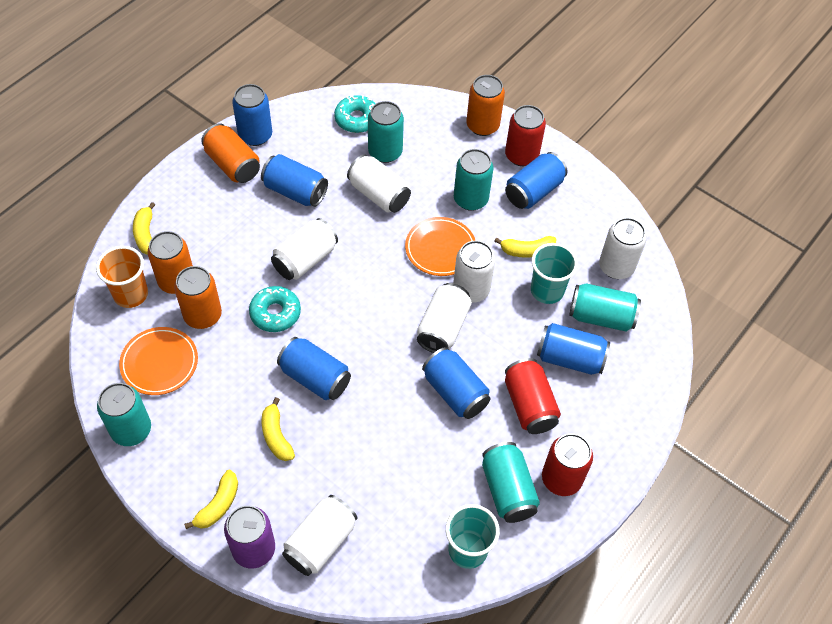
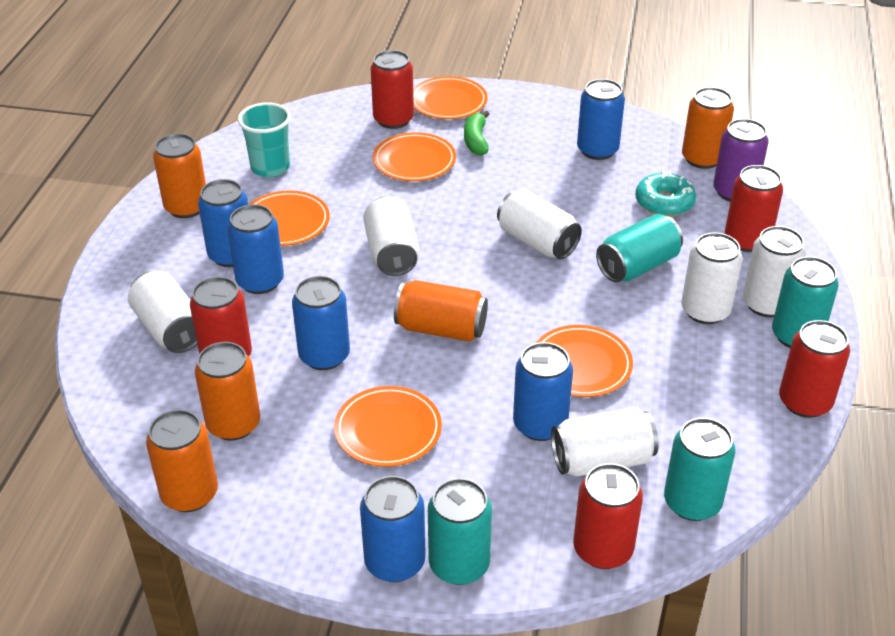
green banana: none = 0 -> [464,111,489,156] = 1
orange can: [148,231,193,294] [174,266,222,329] [201,123,260,183] [466,75,505,136] = 4 -> [146,409,218,512] [153,133,206,218] [195,342,260,441] [394,280,488,342] [682,87,734,169] = 5
orange cup: [96,246,148,308] = 1 -> none = 0
orange plate: [119,327,198,395] [405,217,476,276] = 2 -> [248,190,330,246] [334,386,442,467] [373,132,456,181] [413,76,488,119] [536,325,633,397] = 5
red can: [505,105,546,166] [505,358,561,434] [542,434,593,496] = 3 -> [190,277,252,356] [370,50,414,129] [573,463,643,569] [725,165,783,252] [779,320,850,418] = 5
turquoise can: [97,383,151,446] [368,101,404,163] [454,149,494,211] [482,442,540,523] [569,283,641,332] = 5 -> [428,478,492,585] [596,214,683,282] [664,418,736,521] [772,256,839,348] = 4
turquoise cup: [446,504,500,569] [531,243,578,304] = 2 -> [238,102,291,178] = 1
turquoise donut: [249,286,301,332] [334,95,376,133] = 2 -> [635,171,696,216] = 1
yellow banana: [133,202,155,255] [184,470,238,529] [262,397,295,461] [494,236,556,258] = 4 -> none = 0

